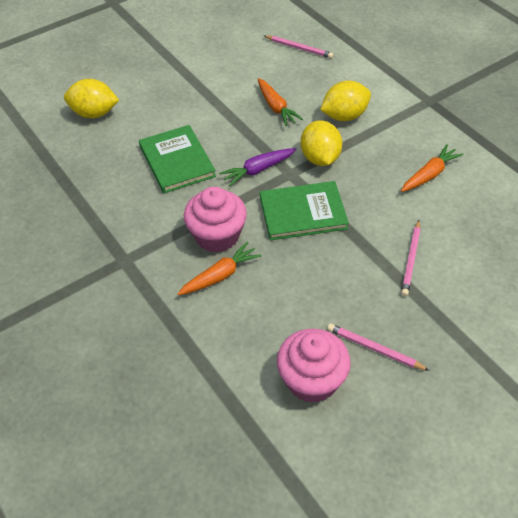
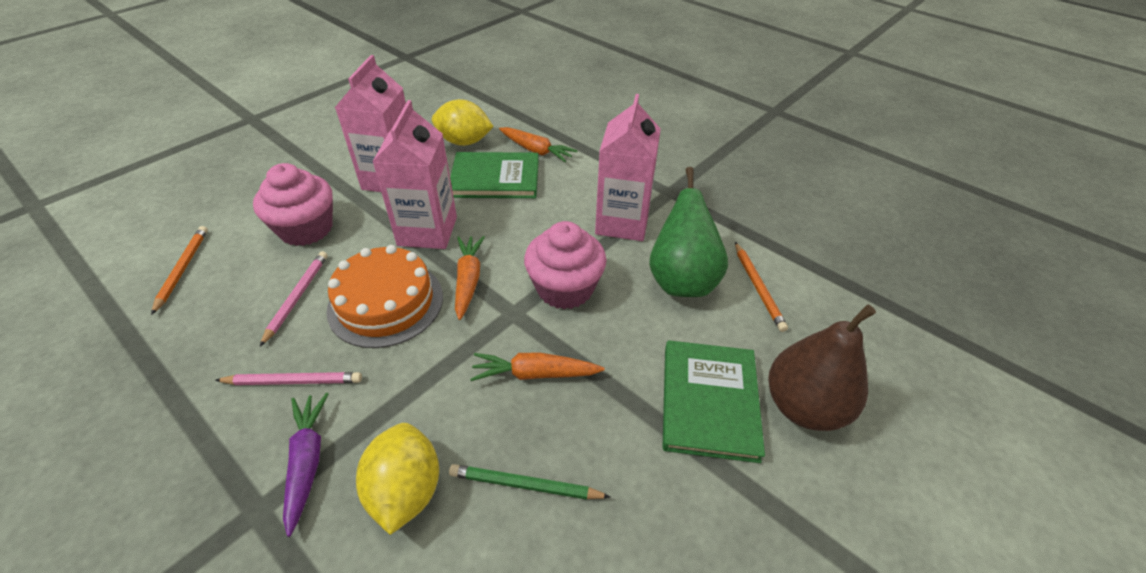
brown pear: none = 0 -> [768,305,876,431] = 1
green pear: none = 0 -> [649,167,728,297] = 1
green pencil: none = 0 -> [449,464,611,500] = 1
orange cake: none = 0 -> [326,245,443,348] = 1
orange pencil: none = 0 -> [151,226,208,315] [735,242,788,332] = 2
pink carton: none = 0 -> [335,55,406,192] [373,100,457,249] [595,94,661,241] = 3
pink pencil: [264,35,333,58] [327,323,430,371] [401,220,421,296] = 3 -> [215,372,362,385] [260,251,328,346] = 2
yellow lemon: [64,79,119,118] [301,120,342,166] [320,81,371,121] = 3 -> [356,423,439,535] [432,99,494,146] = 2

